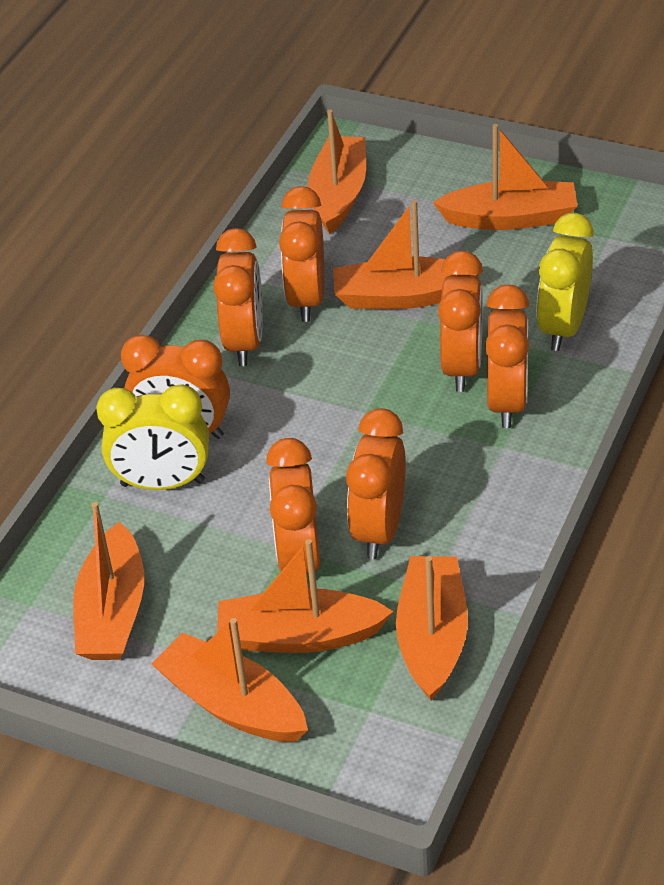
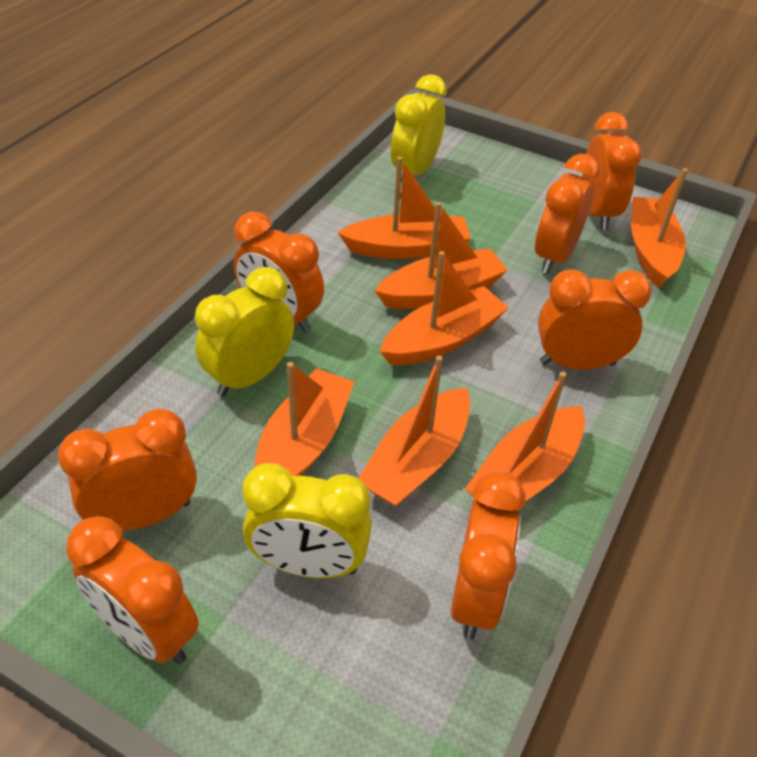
yellow clock: [96,384,209,490] [536,213,593,351] = 2 -> [195,267,294,397] [242,463,372,578] [391,74,447,184] = 3

